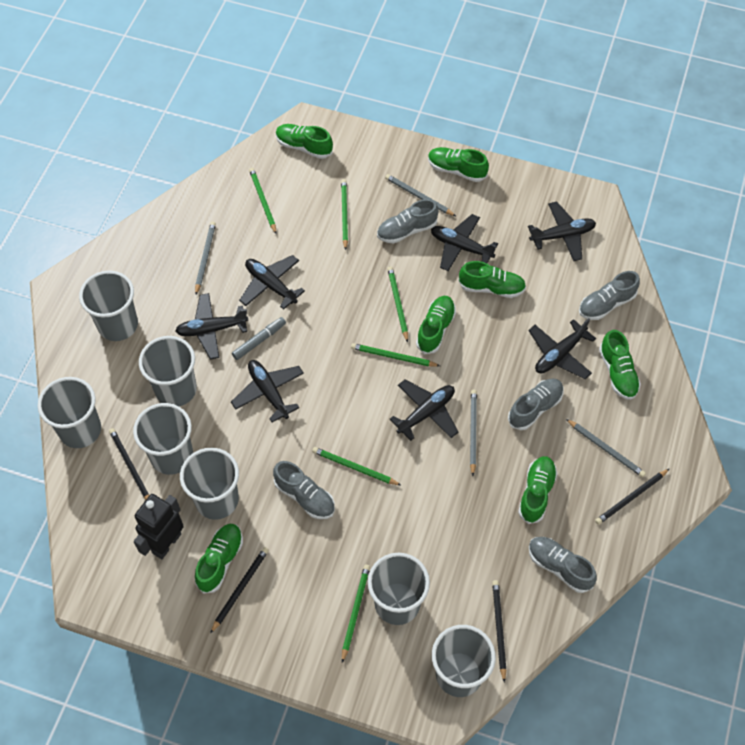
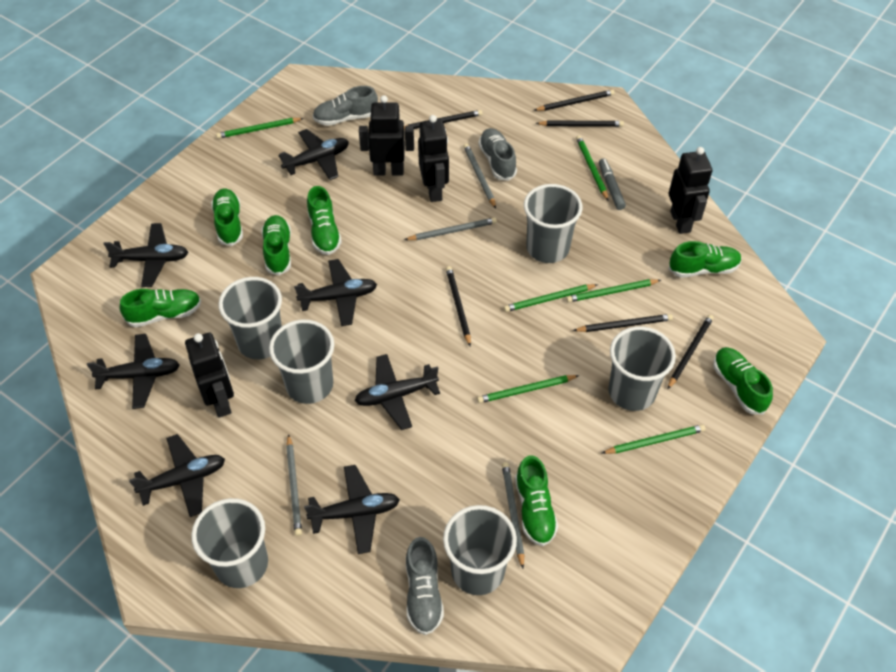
black pencil: [109,428,149,500] [210,547,269,633] [492,580,507,683] [595,469,669,525] = 4 -> [404,110,483,130] [446,266,471,346] [534,90,615,111] [536,120,624,127] [573,314,673,332] [668,315,714,389] = 6
black robot: [134,494,184,559] = 1 -> [185,333,234,418] [359,95,414,176] [418,115,449,202] [669,147,712,234] = 4
grey cup: [38,377,101,448] [79,271,138,341] [133,403,193,475] [139,336,197,406] [180,448,239,520] [368,553,430,625] [432,625,496,697] = 7 -> [191,498,268,588] [218,277,282,359] [269,319,334,404] [443,505,517,595] [524,184,583,263] [608,326,676,411] = 6
grey shoe: [273,461,335,519] [377,199,439,244] [508,379,564,430] [529,537,597,593] [579,271,640,320] = 5 -> [313,86,378,126] [406,537,444,635] [478,128,517,181] = 3

